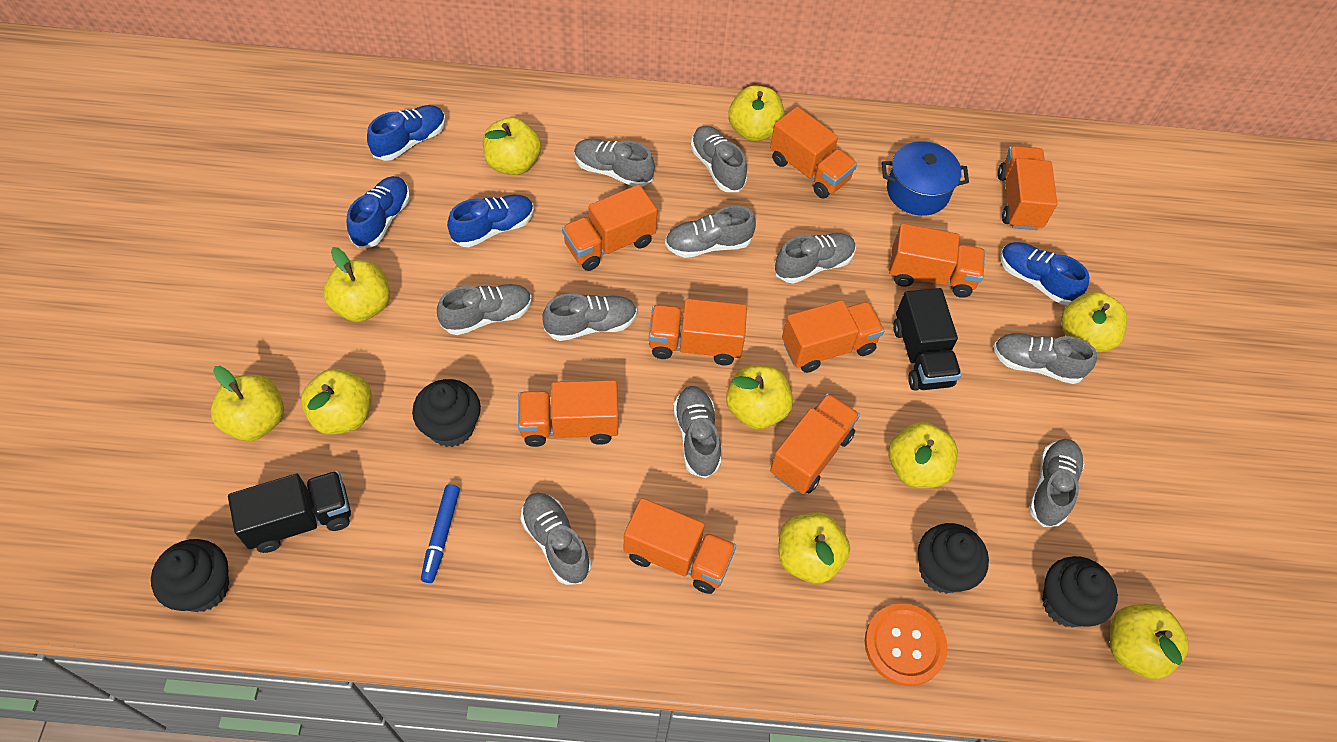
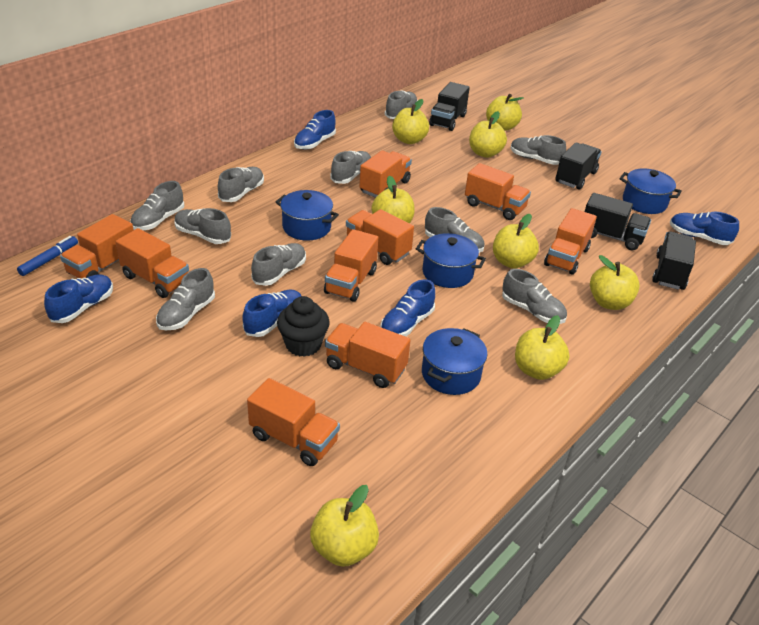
black cupcake: [151,539,229,612] [412,379,481,447] [918,523,989,594] [1042,556,1118,627] = 4 -> [277,296,330,357] = 1
black truck: [228,471,351,553] [893,288,961,391] = 2 -> [429,82,470,131] [555,143,602,190] [585,193,651,250] [652,232,696,290] = 4
blue pot: [882,141,969,216] = 1 -> [276,190,339,241] [416,233,486,288] [422,328,487,395] [619,168,682,214] = 4
blue shoe: [347,176,410,248] [367,105,446,161] [447,195,534,247] [1000,242,1089,305] = 4 -> [44,274,113,323] [242,290,301,337] [294,110,336,150] [380,279,435,337] [670,212,739,245] = 5
orange button: [865,604,947,686] = 1 -> none = 0
yellow apple: [211,366,284,441] [301,369,372,435] [324,247,390,322] [483,117,541,175] [726,365,793,429] [728,85,785,142] [778,512,850,583] [888,422,957,488] [1061,292,1127,352] [1110,604,1189,679] = 10 -> [310,485,379,567] [371,175,414,223] [392,99,429,144] [469,111,507,158] [486,94,524,131] [493,214,539,269] [515,315,569,380] [590,255,640,310] = 8

